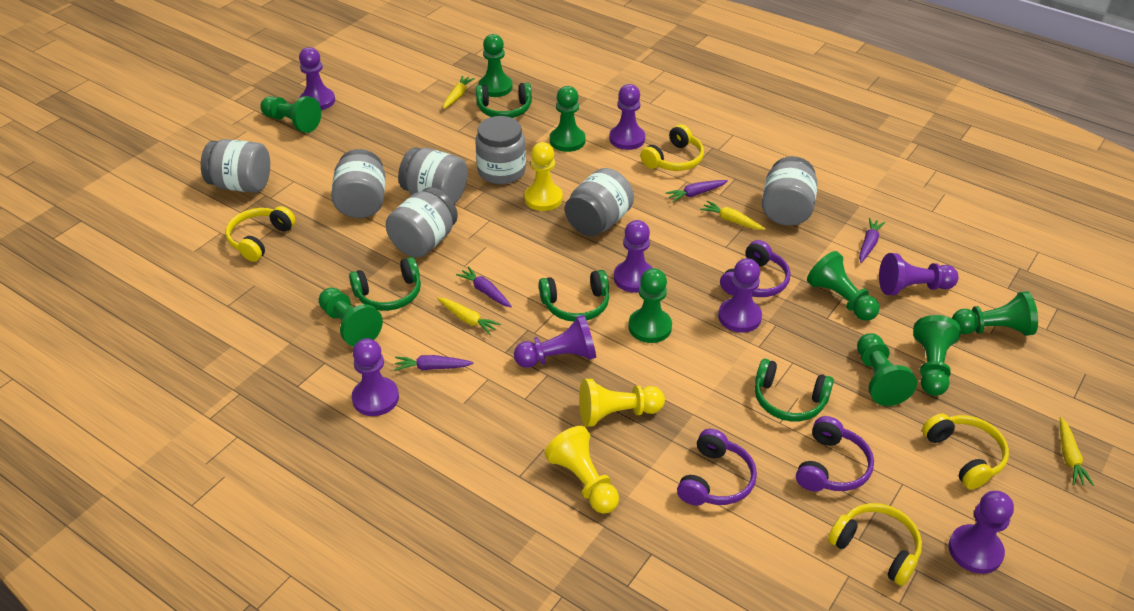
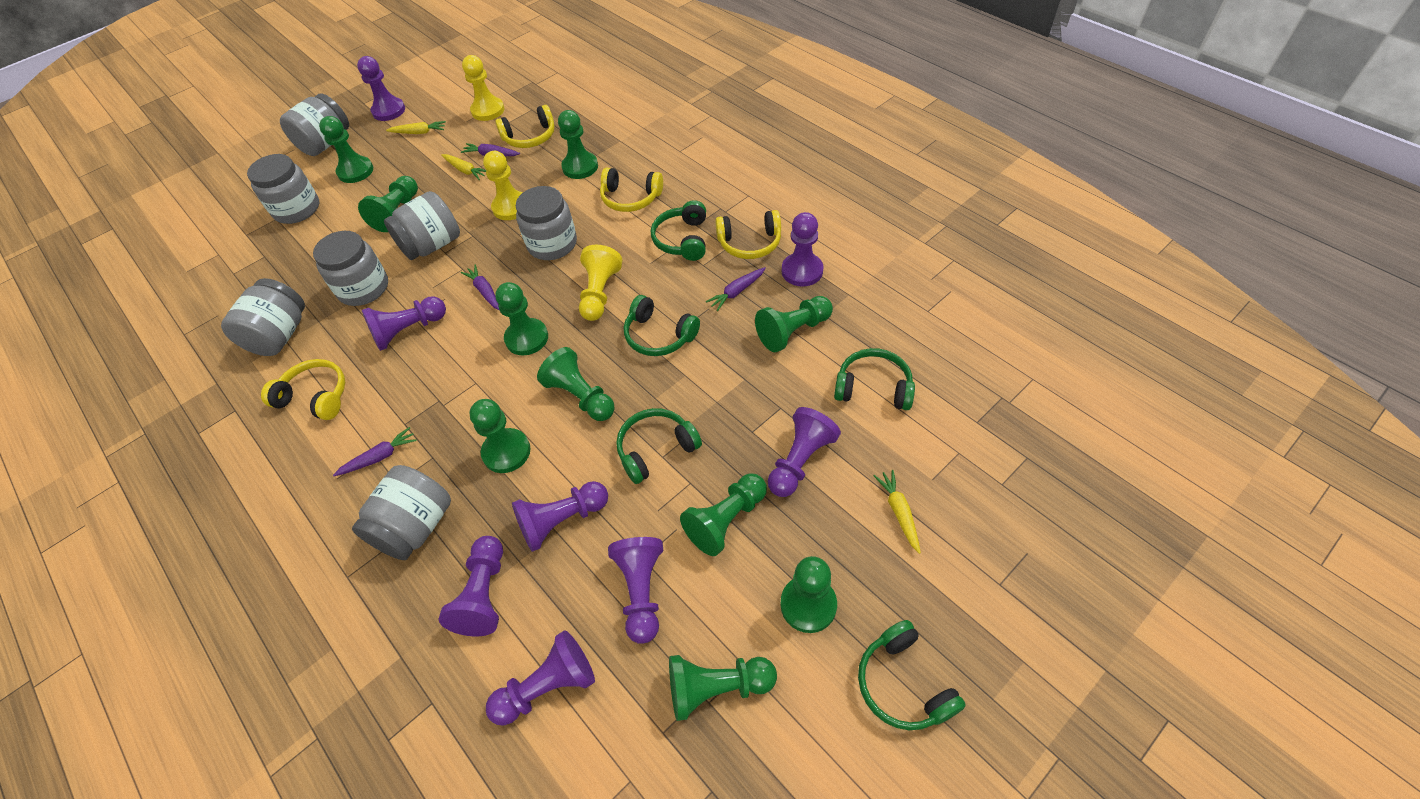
green headphones: [349,257,421,311] [476,83,532,118] [539,270,609,322] [755,359,834,422] = 4 -> [616,408,702,484] [624,295,700,356] [651,200,706,261] [834,348,915,410] [858,620,966,730] = 5
green pawn: [260,96,321,133] [319,288,383,347] [479,34,513,97] [550,86,586,152] [628,268,672,343] [807,251,880,321] [857,333,917,406] [913,315,960,396] [952,291,1038,336] = 9 -> [319,116,373,183] [358,176,418,232] [469,399,531,473] [495,282,548,355] [537,347,615,421] [558,110,598,179] [669,655,777,721] [680,474,767,556] [755,296,833,352] [780,556,837,633] = 10
purple headphones: [677,429,757,506] [720,240,790,297] [796,416,874,492] = 3 -> none = 0
yellow carrot: [437,298,501,335] [443,75,475,109] [700,201,765,230] [1060,417,1094,486] = 4 -> [386,121,446,134] [441,154,486,180] [873,470,921,554] = 3

